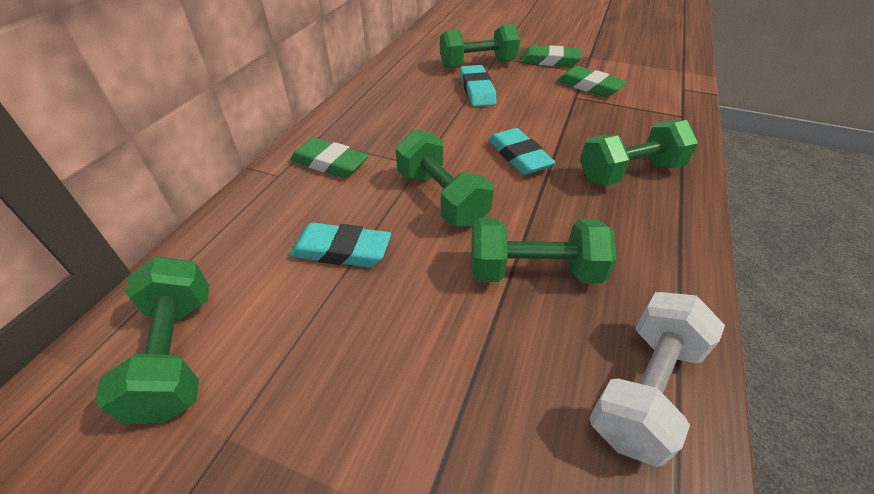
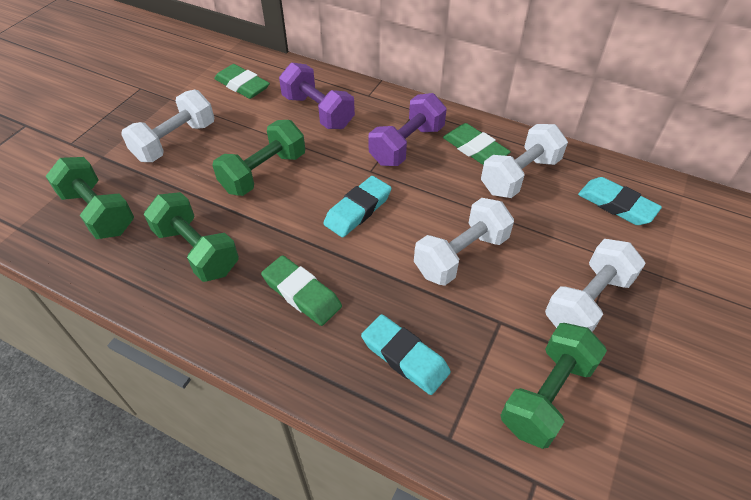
green dumbbell: [94,256,209,424] [395,129,494,227] [440,24,520,68] [471,218,616,284] [580,120,698,186] = 5 -> [46,157,134,239] [144,192,239,282] [212,120,305,196] [501,323,607,449] = 4
purple dumbbell: none = 0 -> [279,63,355,129] [369,93,447,166] = 2
white dumbbell: [589,292,725,467] = 1 -> [121,90,214,162] [414,198,514,286] [481,124,568,198] [545,239,646,332] = 4

